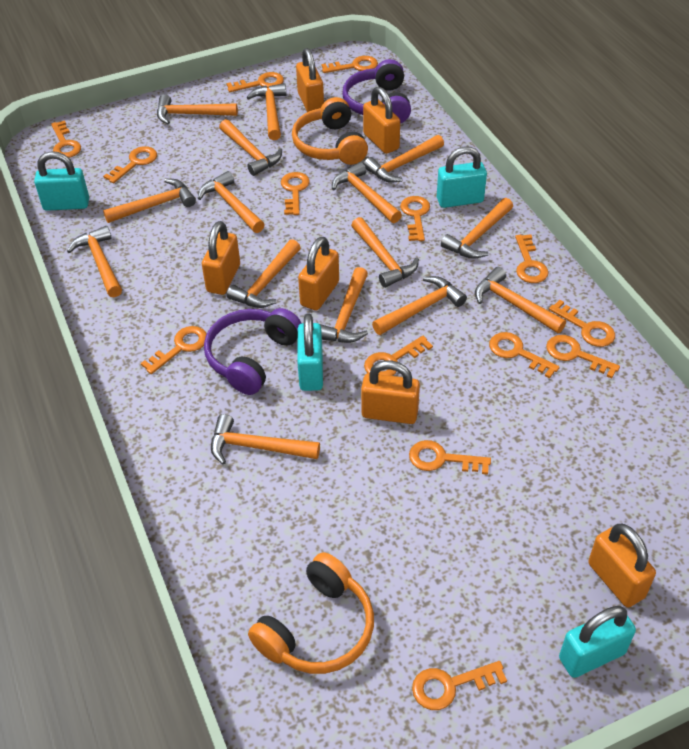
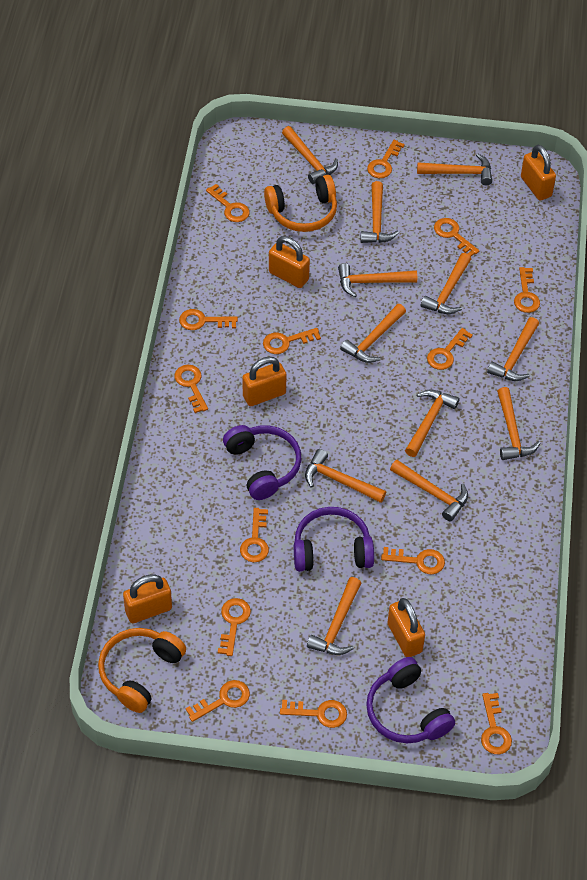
orange hammer: [67,226,122,297] [103,179,196,223] [157,94,238,124] [198,171,265,233] [211,414,320,465] [219,119,282,176] [227,239,301,308] [247,83,286,140] [320,267,368,343] [332,162,402,223] [351,217,419,288] [364,135,444,183] [372,276,467,335] [441,198,513,259] [475,267,566,333] = 15 -> [282,126,338,184] [305,449,386,503] [307,577,361,655] [338,263,417,297] [340,304,406,363] [360,181,399,243] [390,460,468,522] [405,390,460,457] [417,154,492,185] [421,253,471,314] [487,317,539,381] [497,387,540,460] = 12
orange padlock: [202,221,240,295] [296,48,324,112] [298,237,339,311] [361,361,420,424] [363,87,400,154] [588,524,656,607] = 6 -> [123,574,172,623] [242,357,287,406] [269,236,310,288] [387,598,425,657] [521,145,556,201] = 5
purple headphones: [204,308,302,395] [342,59,411,123] = 2 -> [223,425,301,500] [294,507,374,572] [366,657,455,743] = 3
turquoise padlock: [34,151,89,211] [297,313,323,391] [437,146,487,208] [559,606,636,678] = 4 -> none = 0

